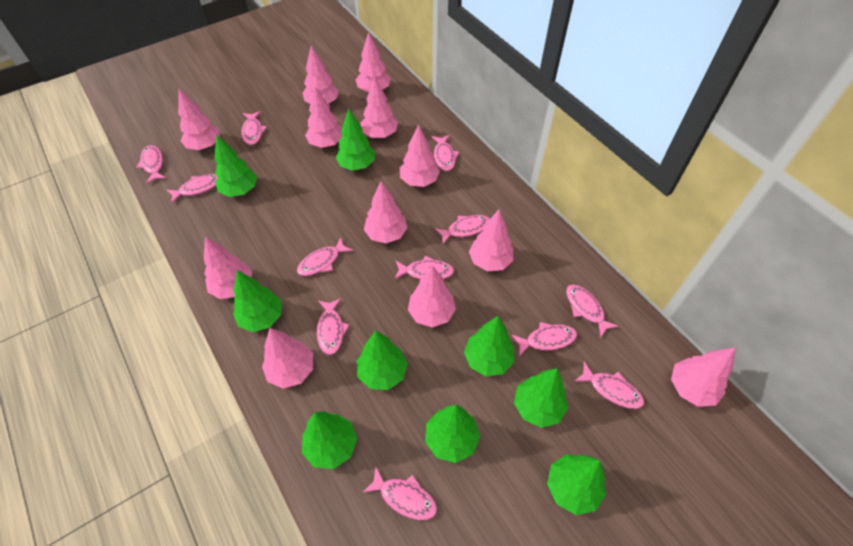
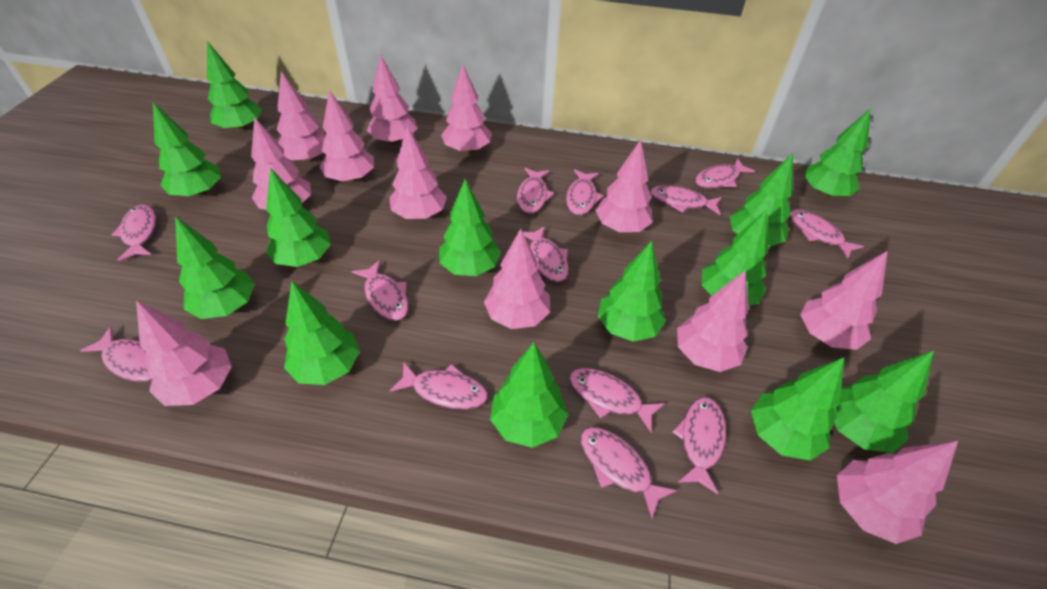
green tree: [215,134,257,197] [233,270,281,332] [302,411,358,469] [336,108,375,171] [357,330,408,390] [425,405,480,463] [464,316,515,376] [514,368,568,428] [547,454,606,515] = 9 -> [153,103,221,198] [175,216,255,319] [207,41,262,132] [266,168,331,267] [284,281,360,385] [439,179,501,276] [490,343,568,448] [598,241,666,342] [701,210,768,306] [730,153,793,247] [751,357,844,461] [804,108,871,198] [834,351,934,453] = 13
pink fish: [137,145,166,184] [167,174,218,204] [241,111,267,145] [297,237,353,276] [317,298,349,355] [362,467,438,521] [394,256,454,279] [432,135,459,172] [435,215,490,244] [512,322,577,356] [566,284,619,337] [574,362,644,409] = 12 -> [80,327,152,382] [112,205,156,261] [352,260,409,321] [389,363,488,409] [517,168,554,214] [523,226,569,282] [566,169,603,216] [569,368,665,432] [580,427,677,518] [650,185,722,215] [672,397,726,494] [695,158,755,188] [790,209,864,259] = 13

